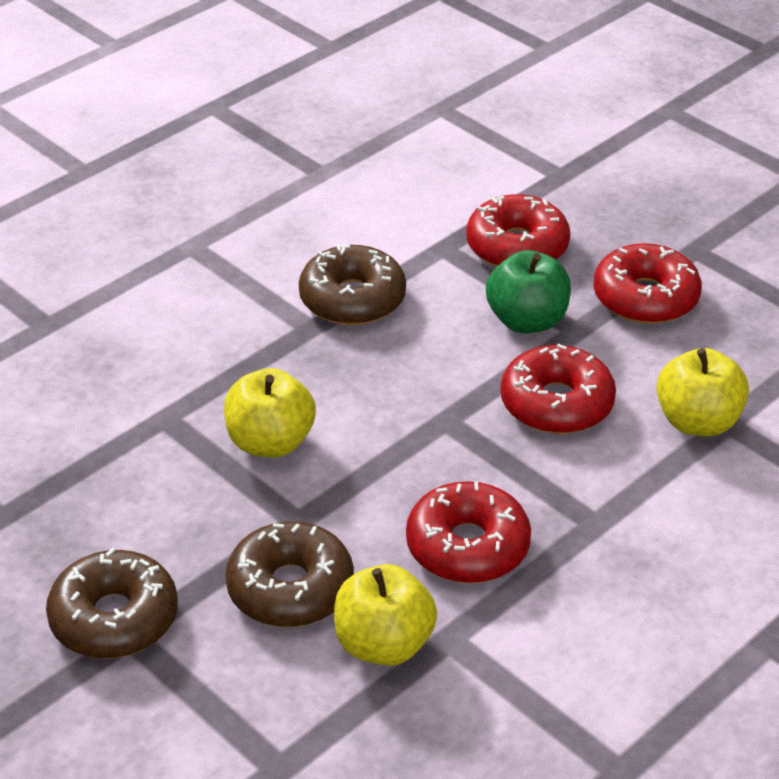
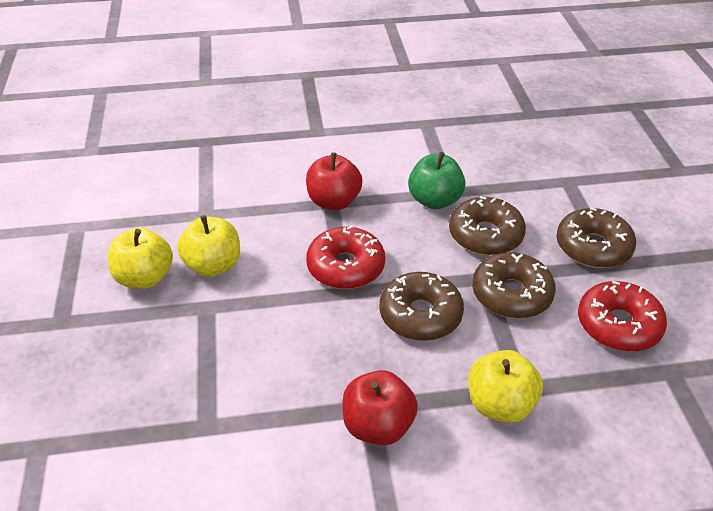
brown donut: [46,547,178,659] [225,522,354,627] [299,244,406,326] = 3 -> [380,272,464,341] [449,196,526,255] [472,252,556,319] [556,207,636,268] = 4
red apple: none = 0 -> [306,153,363,210] [342,370,418,445] = 2
red donut: [406,481,531,583] [466,194,570,267] [501,344,616,434] [593,243,702,324] = 4 -> [306,225,385,289] [578,281,667,352] = 2

